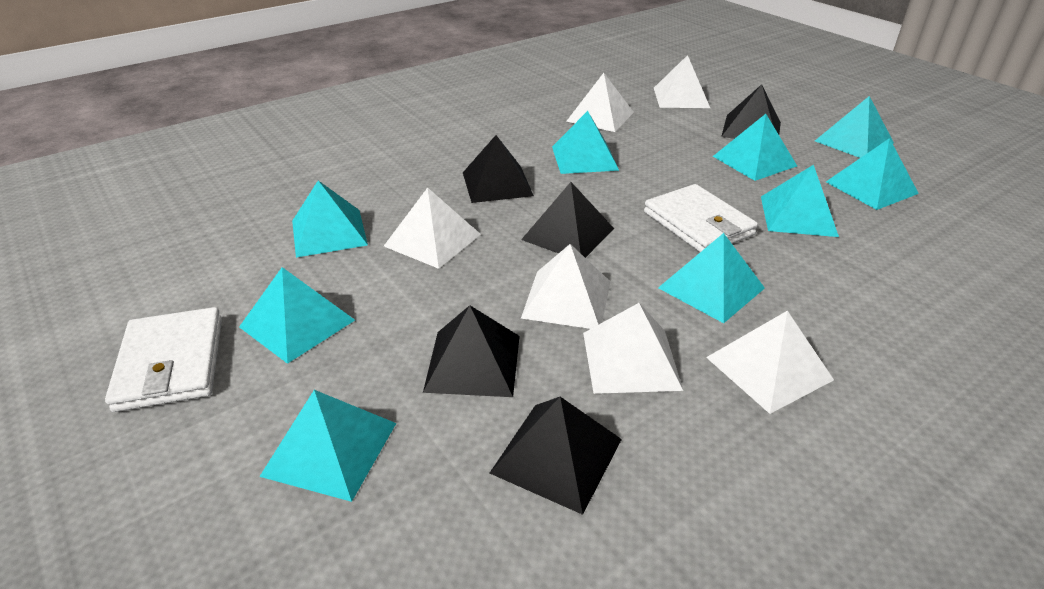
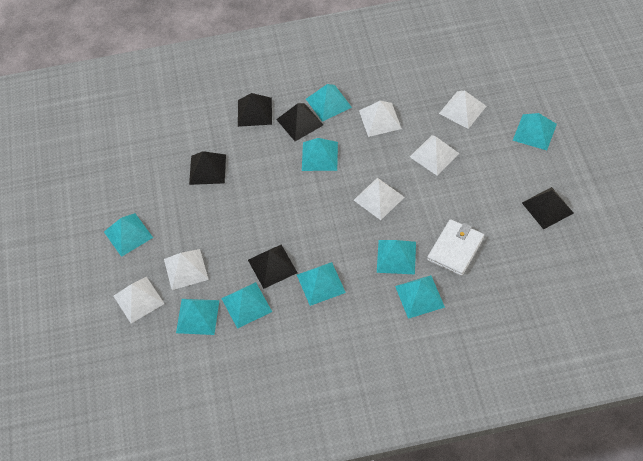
white wallet: [105,307,222,412] [644,184,758,252] = 2 -> [427,219,484,276] = 1

